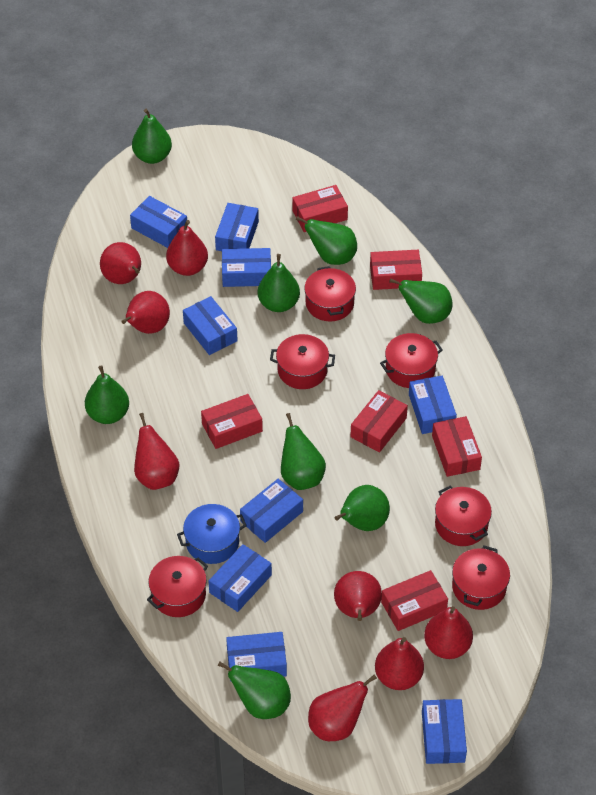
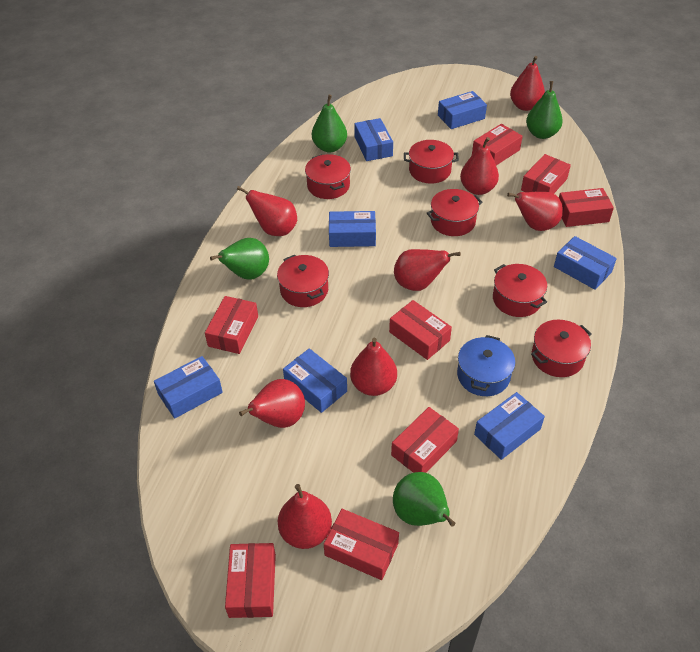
blue box: [130,196,188,248] [183,296,238,355] [209,544,272,612] [215,203,259,251] [222,248,271,287] [226,632,287,681] [240,479,303,543] [409,376,457,434] [422,699,467,764] = 9 -> [154,356,223,419] [283,348,347,413] [329,211,376,247] [354,118,393,161] [438,91,487,129] [474,392,545,460] [554,236,617,290] = 7
green pear: [85,366,129,424] [132,109,172,164] [217,661,291,719] [258,254,300,312] [281,413,326,490] [296,216,357,265] [335,485,390,531] [389,278,452,324] = 8 -> [210,238,269,280] [312,95,347,152] [393,472,455,527] [526,81,563,139] = 4
red box: [201,394,263,449] [292,185,348,232] [350,390,408,453] [370,250,422,290] [381,570,448,631] [432,416,482,477] = 6 -> [205,296,258,354] [225,543,276,618] [324,509,399,580] [389,300,452,360] [391,407,459,473] [472,124,523,165] [521,154,571,194] [559,188,614,227] = 8

